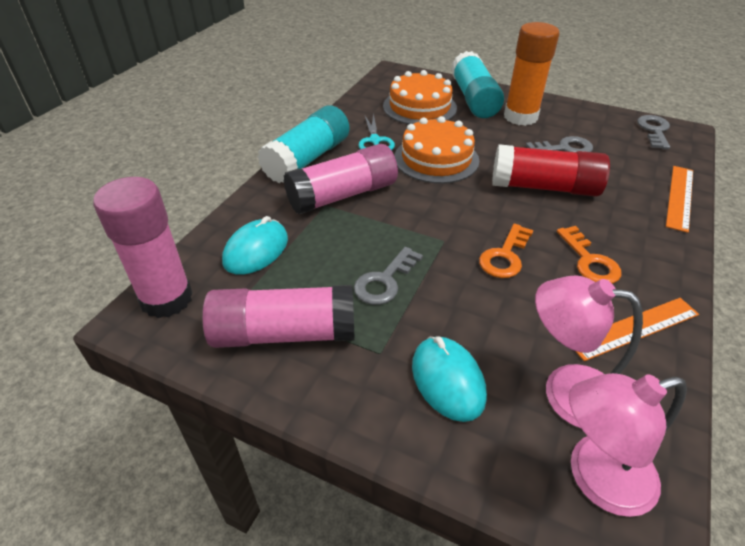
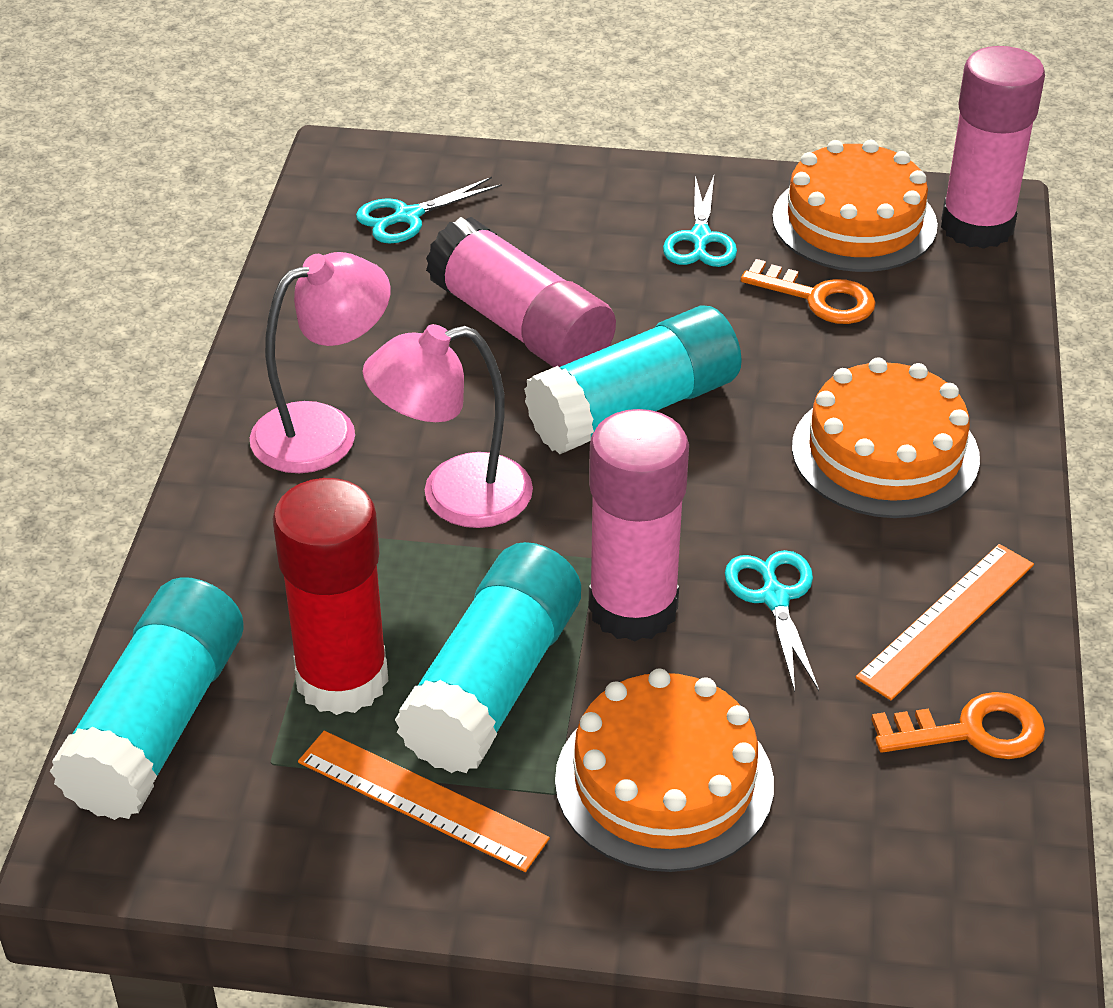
grey key: [354,247,423,305] [526,136,593,152] [637,115,670,149] = 3 -> none = 0
orange cake: [383,70,457,125] [394,116,479,184] = 2 -> [555,669,774,872] [772,140,938,272] [792,357,980,518] = 3
orange glue stick: [504,22,559,126] = 1 -> none = 0
turquoise glue stick: [258,105,350,183] [451,51,504,118] = 2 -> [50,577,244,820] [395,542,581,773] [524,305,742,454] = 3
turquoise mouse: [222,216,288,275] [412,336,487,422] = 2 -> none = 0
turquoise scissors: [359,113,395,150] = 1 -> [356,177,502,244] [663,176,737,267] [725,550,819,692] = 3

